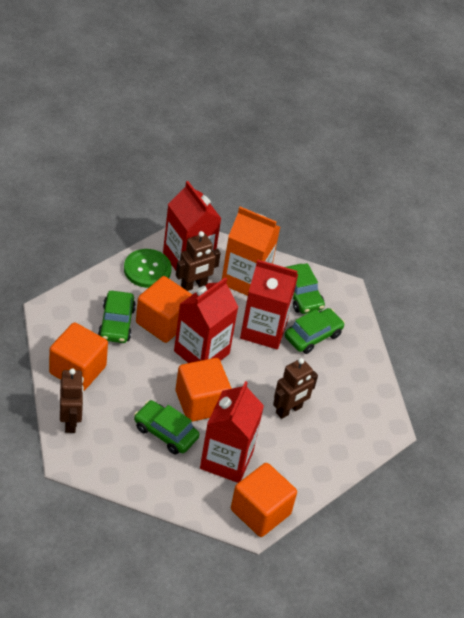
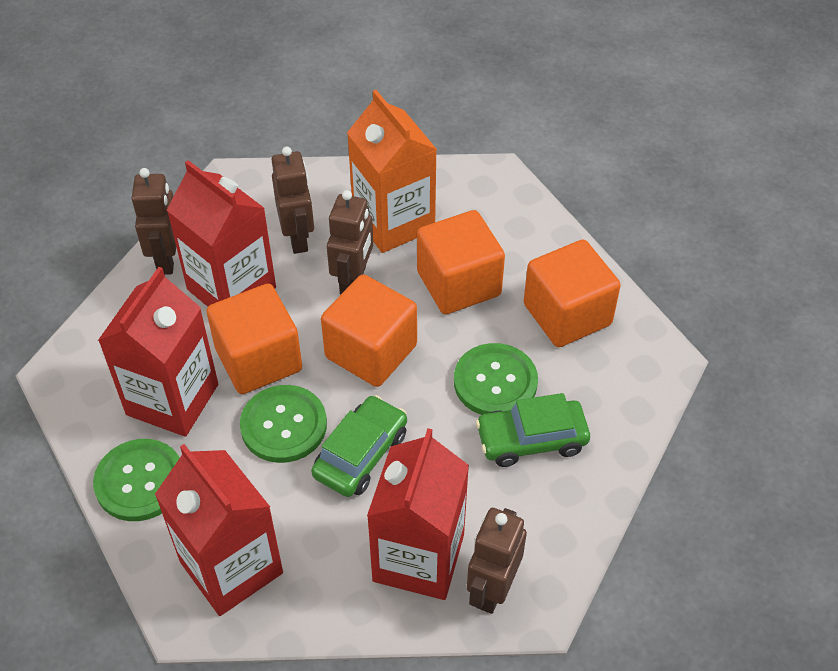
brown robot: [60,368,84,433] [176,231,221,291] [273,358,318,419] = 3 -> [131,168,176,275] [271,147,314,254] [327,190,373,295] [467,508,527,614] = 4
green button: [124,249,172,288] = 1 -> [93,439,180,521] [240,385,327,463] [454,343,538,415] = 3
green car: [98,291,136,343] [134,400,200,455] [285,308,345,354] [286,263,325,314] = 4 -> [311,395,407,497] [476,393,590,467] = 2

